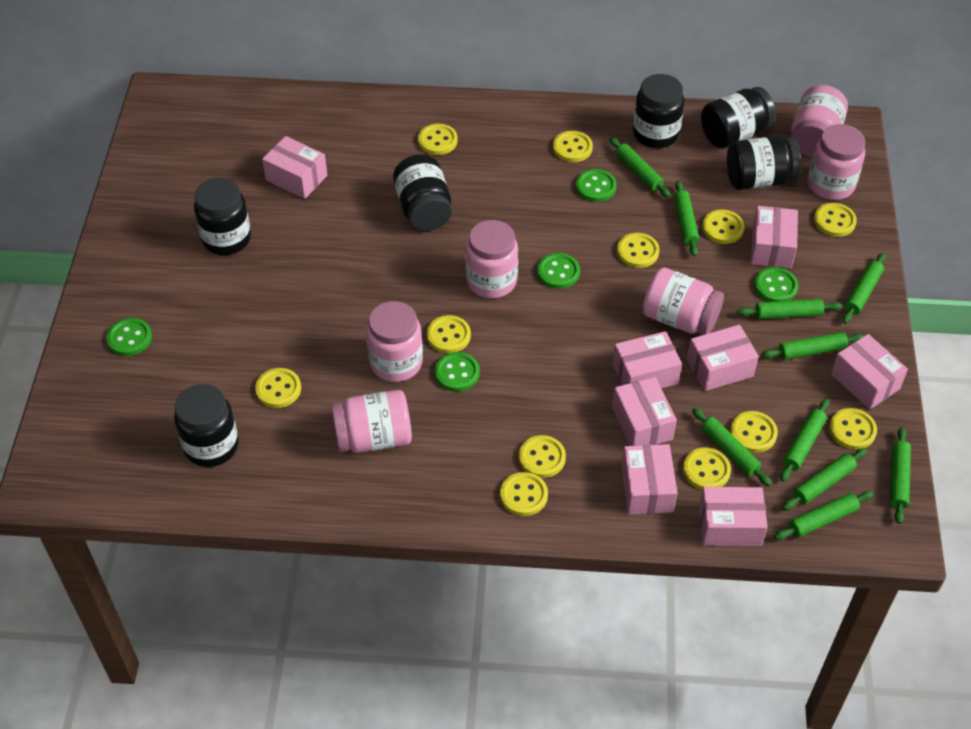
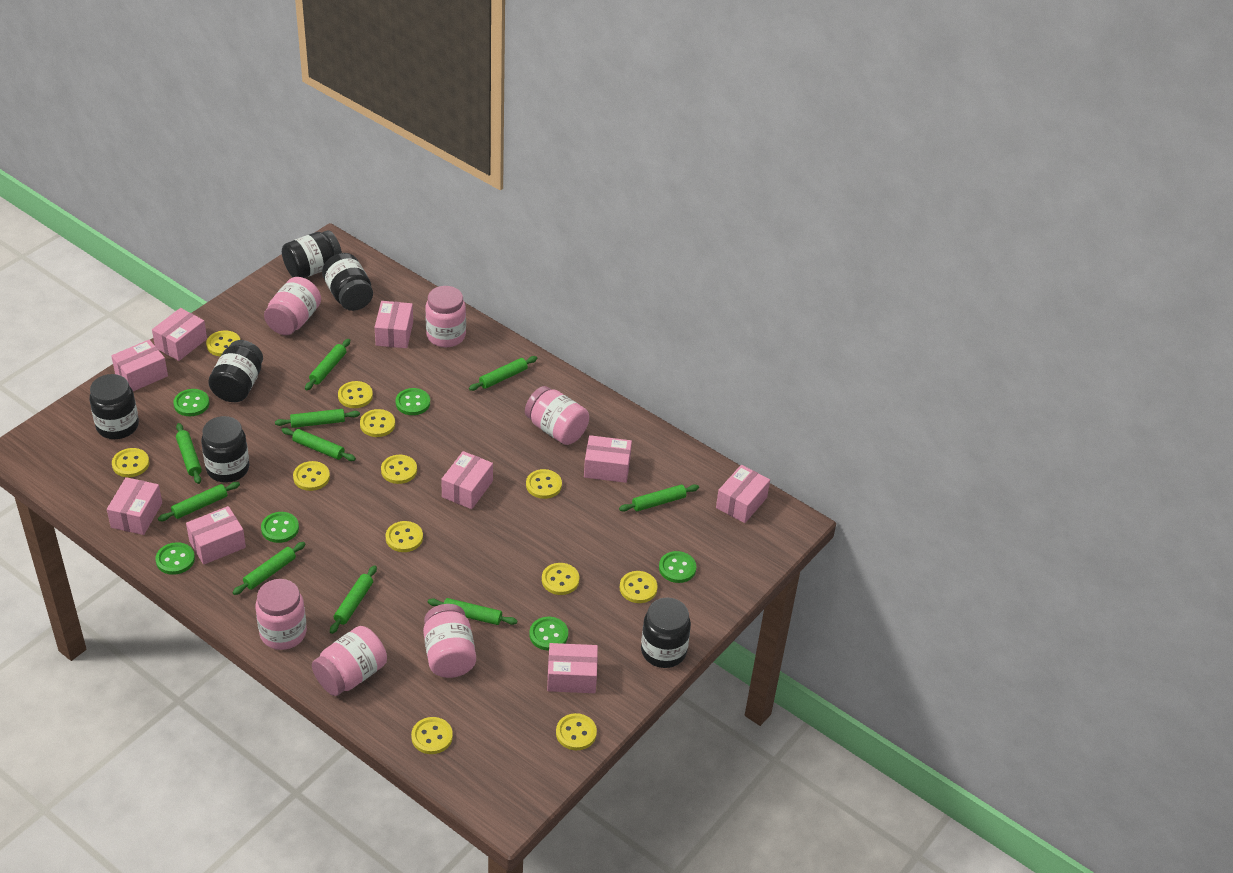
green button: [107,318,152,356] [435,352,480,392] [537,253,580,289] [576,169,617,202] [754,267,798,302] = 5 -> [155,542,195,575] [173,389,210,416] [261,512,299,543] [396,388,430,415] [529,617,568,651] [659,551,696,583] = 6
pink box: [262,136,328,199] [612,377,677,446] [613,331,682,388] [622,444,677,514] [687,325,759,391] [699,487,768,546] [751,206,798,268] [831,334,908,409] = 8 -> [107,477,162,535] [111,340,168,391] [152,308,207,361] [186,506,246,565] [375,301,413,348] [441,451,493,509] [547,643,598,693] [584,435,632,483] [716,465,770,523] = 9

